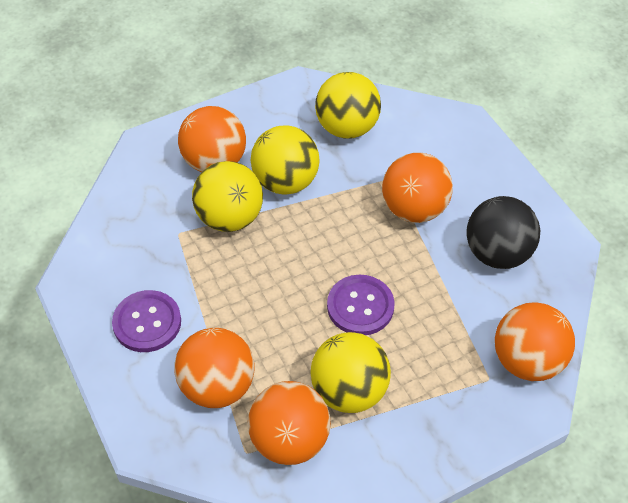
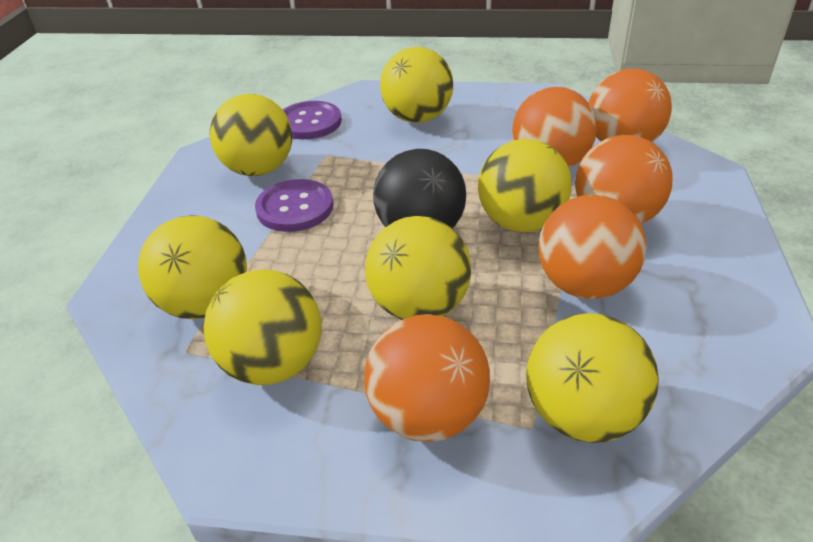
yellow ball: [192,161,263,232] [251,125,319,195] [310,332,391,413] [315,72,381,139] = 4 -> [138,215,247,319] [204,269,321,385] [210,94,292,176] [365,216,471,320] [380,47,453,123] [478,139,572,232] [526,313,659,443] = 7

